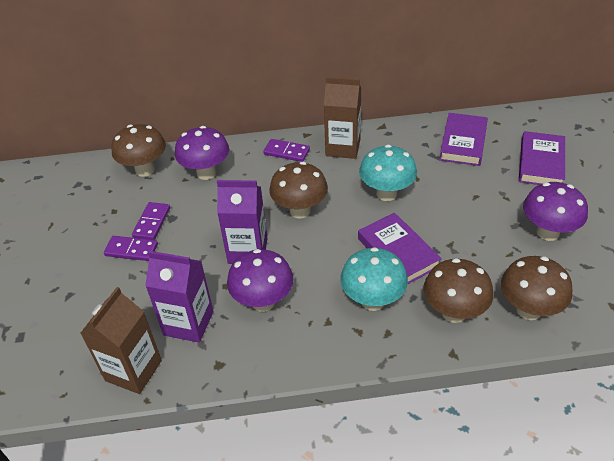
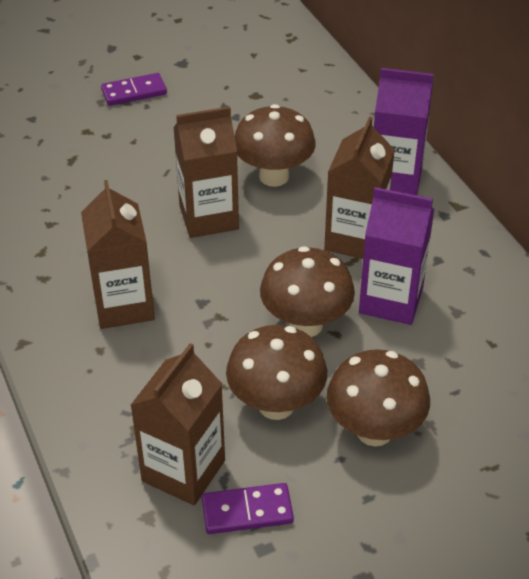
brown carton: [81,287,162,394] [324,77,361,159] = 2 -> [81,180,155,329] [130,343,225,505] [173,107,239,238] [324,116,395,259] = 4
purple book: [358,213,442,284] [439,113,488,166] [519,131,565,185] = 3 -> none = 0
purple domino: [104,236,158,261] [132,202,170,240] [263,139,310,162] = 3 -> [101,73,167,106] [202,483,294,534] = 2
purple mushroom: [175,126,229,180] [227,249,294,312] [523,182,588,241] = 3 -> none = 0
turquoise mushroom: [341,247,408,311] [359,145,417,201] = 2 -> none = 0

